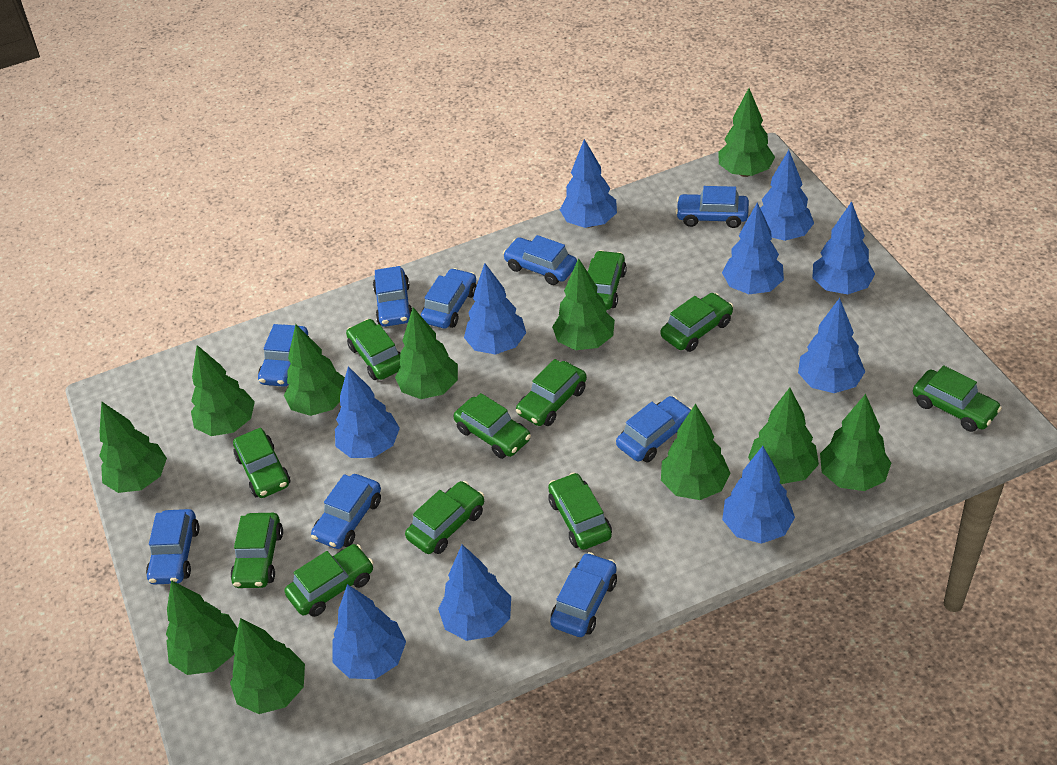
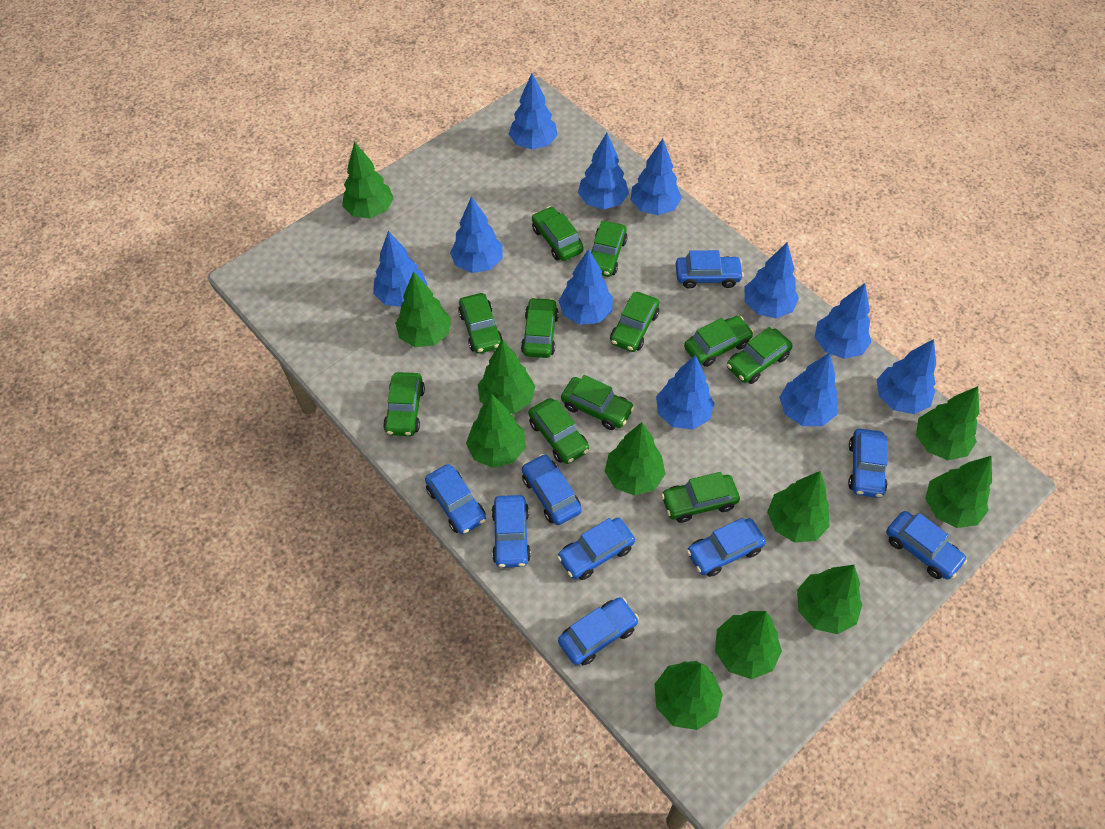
blue tree: [332,584,406,679] [335,366,400,458] [438,545,511,641] [464,263,526,355] [560,139,617,228] [722,202,784,294] [722,446,795,544] [760,150,814,241] [798,298,865,393] [812,201,875,294] = 10 -> [373,231,428,307] [450,196,502,273] [509,73,558,150] [559,249,613,325] [578,133,629,209] [630,139,682,215] [656,355,714,429] [745,242,799,318] [779,353,838,426] [815,283,872,359] [877,339,936,414] = 11

